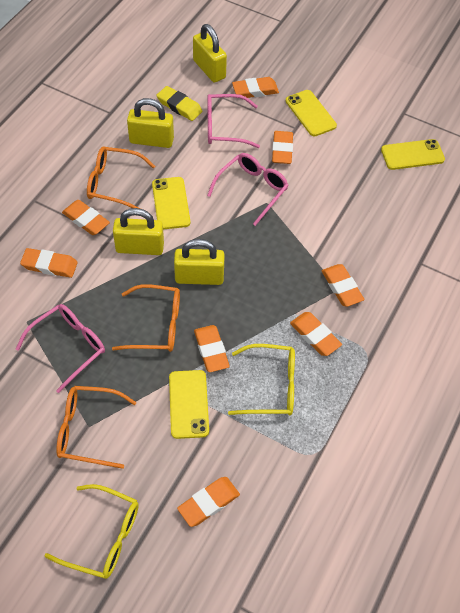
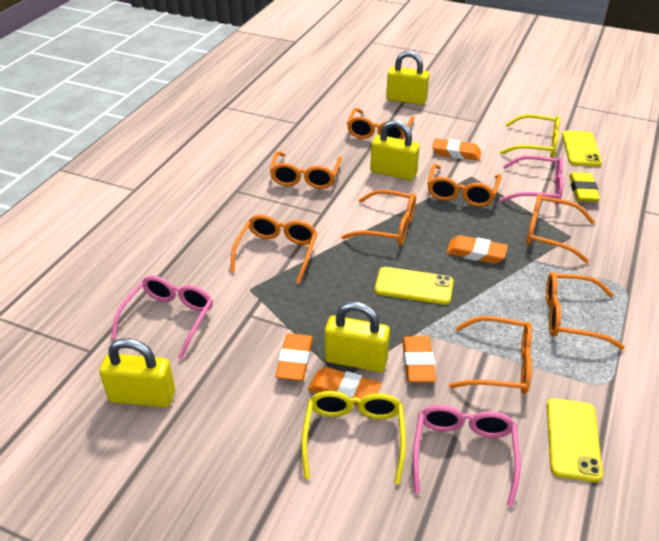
orange eraser: [20,248,78,278] [62,200,110,235] [177,477,240,527] [194,325,230,372] [232,77,279,98] [272,131,293,164] [290,312,342,356] [322,264,365,307] = 8 -> [275,333,313,381] [308,367,382,405] [402,336,436,382] [432,138,481,161] [446,235,508,264] = 5
orange glasses: [56,386,137,469] [87,147,155,209] [112,284,180,352] = 3 -> [230,215,317,284] [270,151,342,189] [341,190,416,245] [347,108,414,140] [427,164,502,207] [449,316,532,394] [526,194,595,263] [546,272,625,349] = 8
yellow phone: [152,177,190,229] [169,370,209,439] [285,90,337,136] [381,139,445,170] = 4 -> [375,267,453,305] [547,398,603,482] [562,130,602,166] = 3

